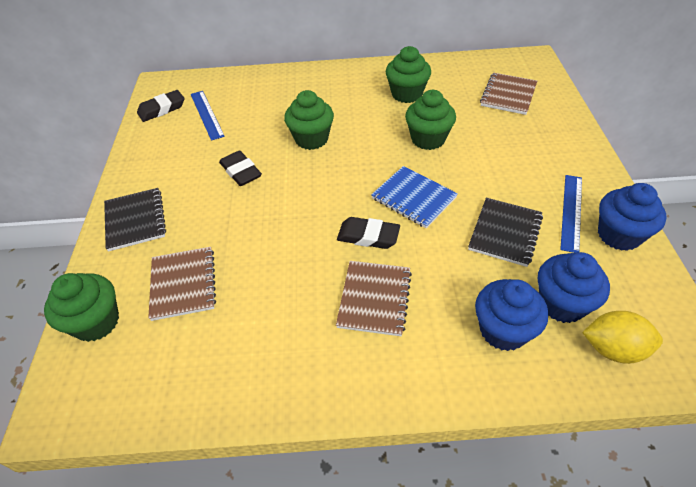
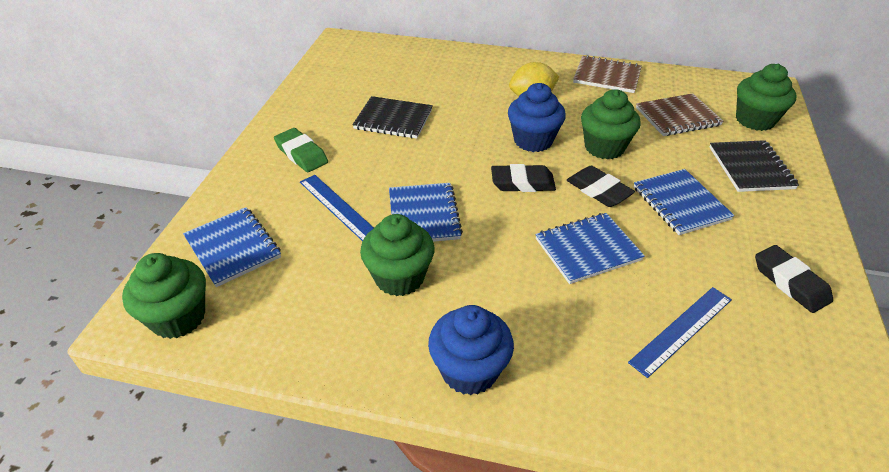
blue cupcake: [475,279,548,351] [538,252,610,323] [598,183,667,251] = 3 -> [428,305,514,395] [508,83,566,152] = 2
blue notebook: [371,166,458,228] = 1 -> [183,207,281,287] [389,183,463,242] [535,213,645,284] [633,169,735,235] = 4
brown notebook: [148,247,216,321] [336,261,412,336] [480,73,537,115] = 3 -> [573,55,642,93] [636,93,723,136] = 2
green eraser: none = 0 -> [274,128,328,172] = 1

